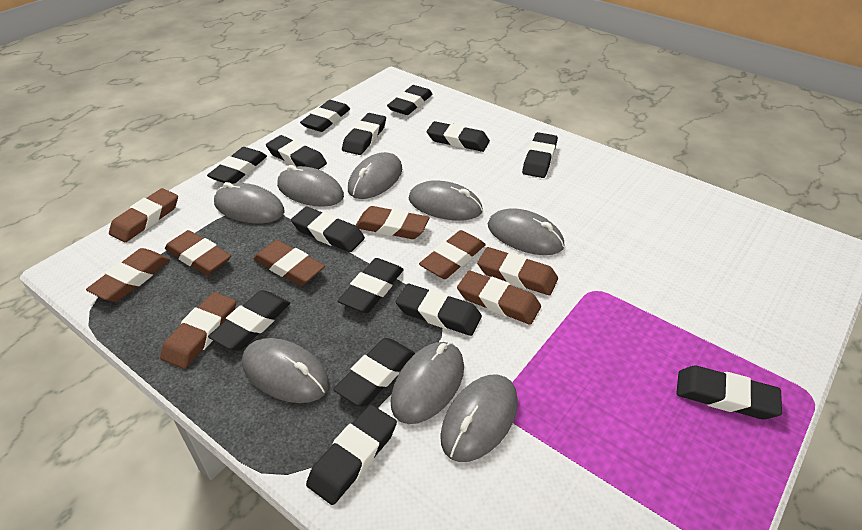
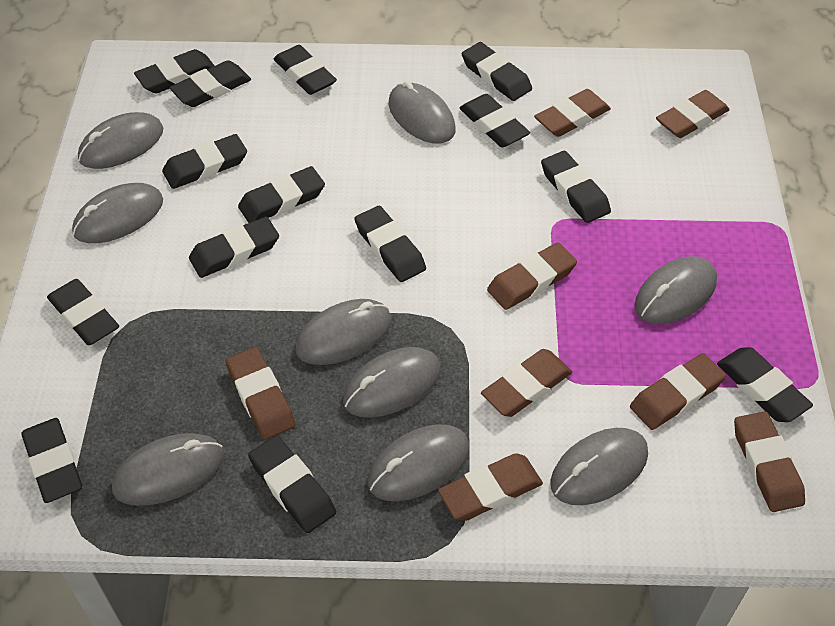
brown eraser: [86,248,170,302] [109,188,178,242] [160,292,236,369] [165,230,231,275] [253,240,325,286] [356,206,429,239] [419,230,486,279] [457,270,541,325] [477,247,558,295] = 9 -> [226,347,296,440] [438,453,543,521] [481,349,572,417] [487,242,577,310] [534,89,611,137] [630,353,726,430] [656,90,730,138] [734,411,805,512] = 8
grey mouse: [214,182,285,224] [242,338,329,403] [277,165,344,207] [348,152,402,199] [391,342,464,424] [409,180,483,221] [440,375,518,462] [488,208,565,255] = 8 -> [72,183,163,243] [78,112,163,169] [112,433,224,506] [295,299,392,365] [343,347,441,418] [368,424,469,501] [389,81,455,143] [550,428,648,505] [635,256,717,324] = 9

